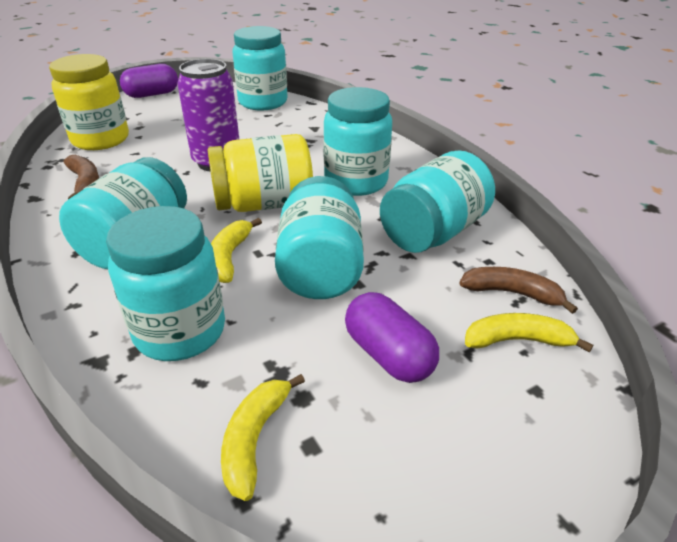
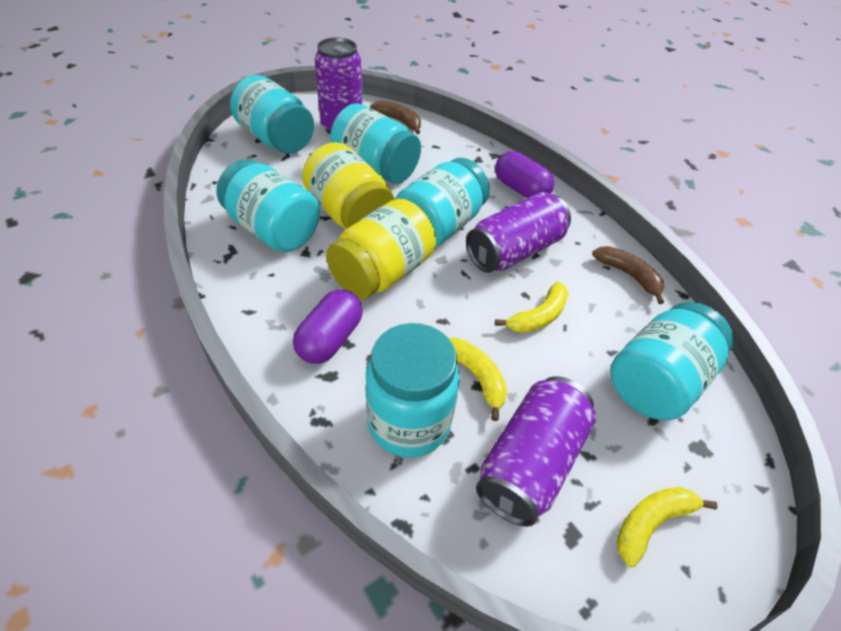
purple can: [178,59,240,172] = 1 -> [315,37,362,134] [466,192,571,273] [476,376,596,527] = 3

